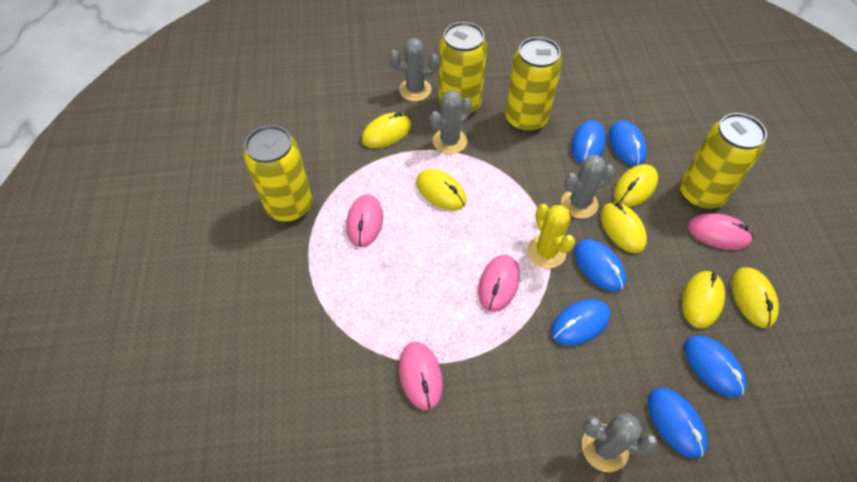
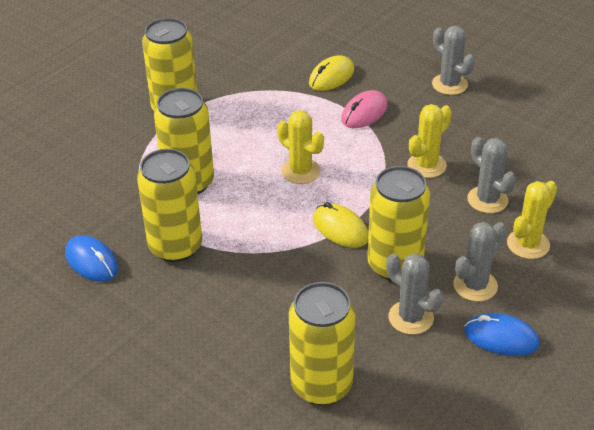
blue mouse: [551,299,610,346] [571,120,606,164] [574,239,626,292] [609,120,647,166] [648,387,708,459] [684,335,746,398] = 6 -> [65,235,118,282] [464,313,539,356] = 2
pink mouse: [346,194,383,247] [399,342,443,410] [478,255,520,312] [688,213,753,250] = 4 -> [341,90,388,128] = 1
yellow cactus: [527,204,575,268] = 1 -> [277,110,324,184] [407,104,452,178] [507,181,557,259] = 3
yellow can: [244,125,312,222] [439,22,487,114] [505,37,562,132] [680,113,767,209] = 4 -> [137,149,202,262] [142,18,197,111] [154,88,214,194] [289,282,356,405] [367,166,430,281] = 5
yellow mouse: [362,112,411,148] [416,169,466,210] [600,202,647,253] [614,164,658,207] [682,271,725,329] [732,267,779,328] = 6 -> [309,55,354,91] [313,202,368,248] = 2

